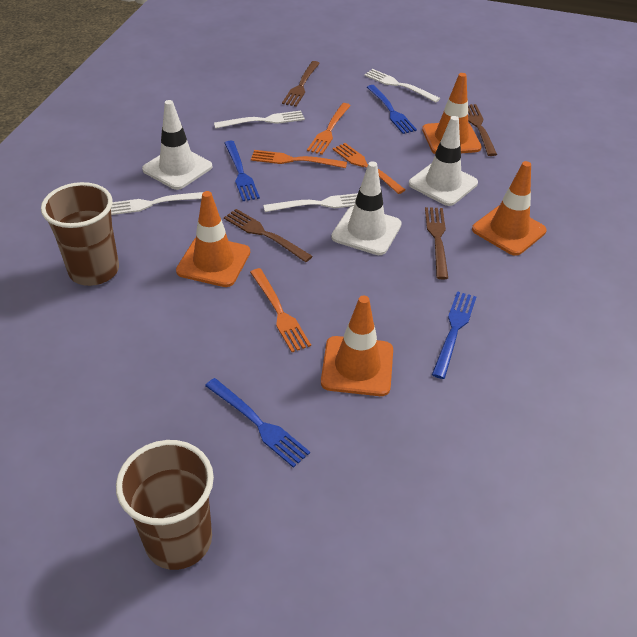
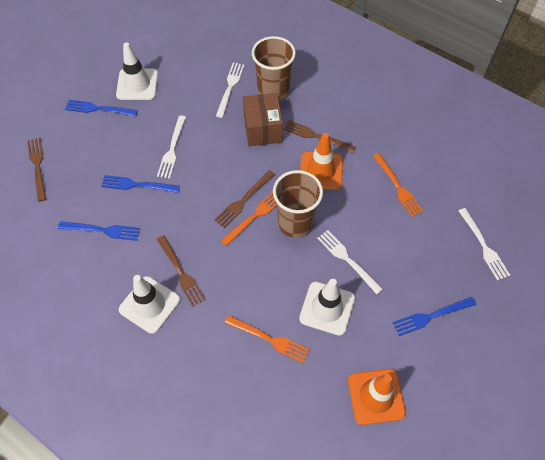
brown box: none = 0 -> [243,93,283,146] = 1
orange fork: [250,268,311,352] [251,150,347,168] [307,103,351,155] [333,143,405,194] = 4 -> [221,192,277,246] [225,315,310,363] [373,153,423,217] = 3
orange traffic cone: [176,191,250,287] [321,296,393,396] [422,73,482,154] [472,161,547,256] = 4 -> [300,133,343,190] [348,369,406,425] = 2

